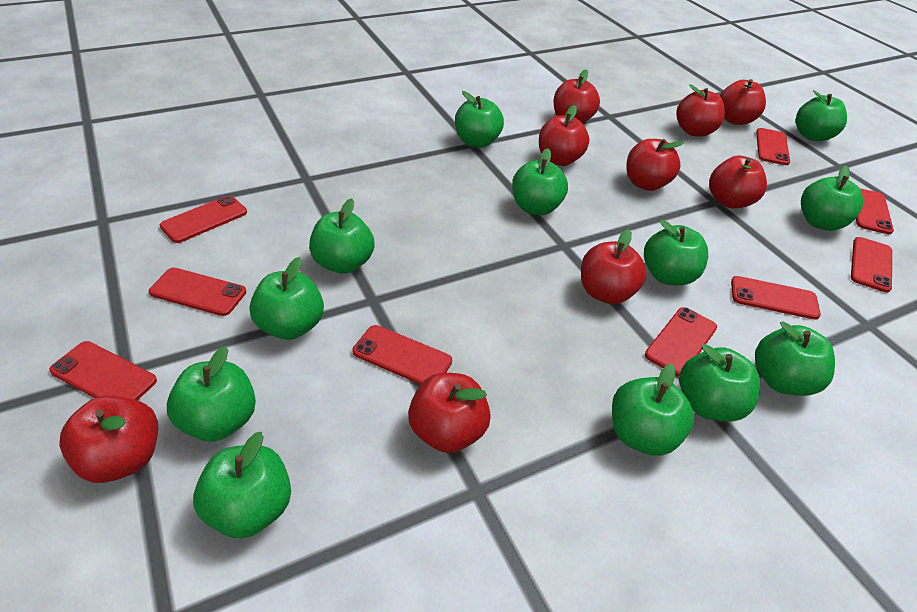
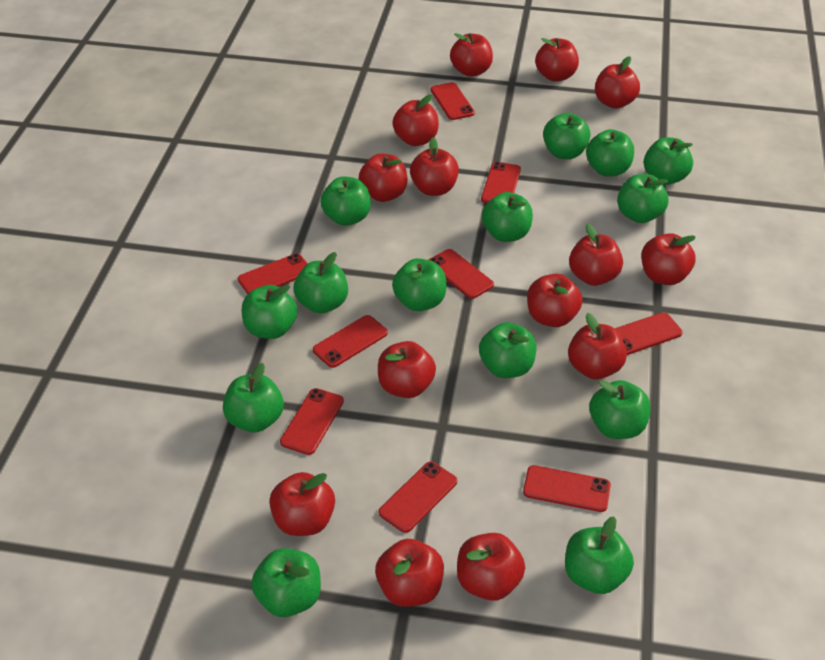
green apple: [167,346,256,441] [193,432,291,539] [249,257,324,340] [309,198,374,274] [455,91,504,148] [512,148,568,215] [612,364,694,456] [644,220,708,285] [680,344,760,422] [755,321,835,396] [796,90,847,141] [801,166,863,231] = 12 -> [223,363,284,432] [242,285,297,339] [251,548,321,617] [293,252,348,314] [320,176,371,226] [392,258,446,311] [479,322,536,378] [482,192,533,242] [543,113,591,159] [565,516,634,594] [586,129,634,177] [589,380,651,439] [617,174,669,223] [644,137,693,185] = 14
red apple: [59,396,158,483] [408,373,491,453] [539,105,589,166] [554,70,600,124] [581,229,647,304] [626,139,684,191] [676,84,725,137] [709,155,767,208] [720,79,766,125] = 9 -> [269,472,335,536] [358,154,408,202] [375,539,444,607] [378,341,436,398] [392,94,439,146] [410,138,459,196] [450,33,493,77] [457,533,525,601] [527,274,583,327] [535,38,579,82] [568,313,627,379] [569,224,623,286] [595,56,640,109] [641,233,696,285] = 14

